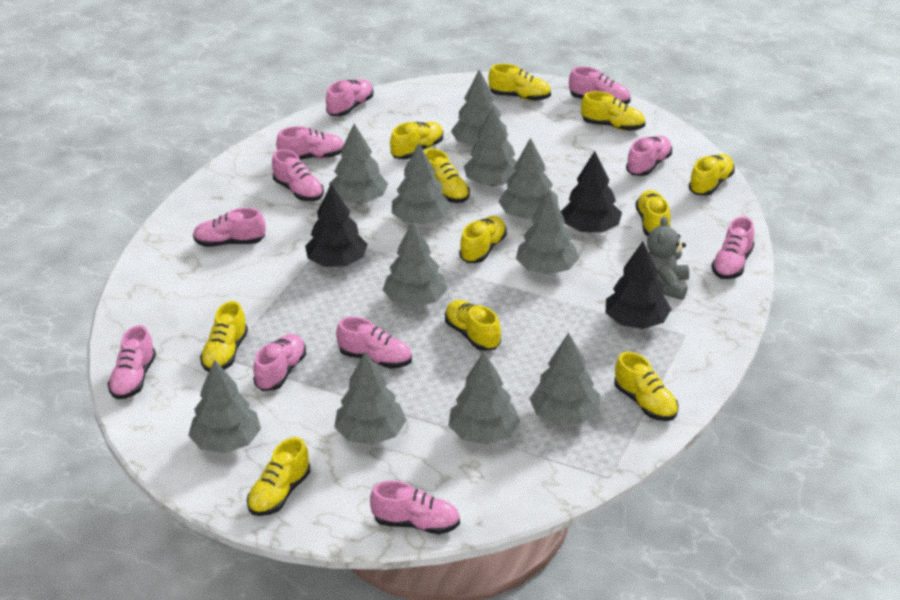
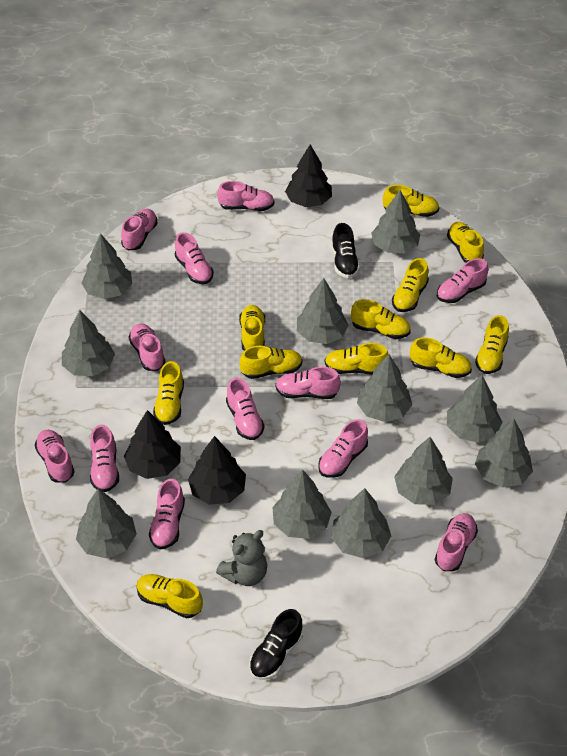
black shoe: none = 0 -> [249,609,303,680] [331,223,360,278] = 2
pink shoe: [107,325,156,399] [193,208,266,247] [253,334,306,391] [272,149,324,201] [276,126,344,160] [326,79,374,116] [336,317,412,368] [370,480,460,534] [569,67,630,104] [626,136,672,176] [711,216,754,279] = 11 -> [34,430,75,483] [90,425,119,492] [121,209,158,250] [129,323,165,371] [149,479,185,549] [175,232,214,284] [217,181,275,211] [226,378,264,440] [275,367,341,399] [318,419,368,478] [435,513,478,571] [437,258,488,303] = 12

